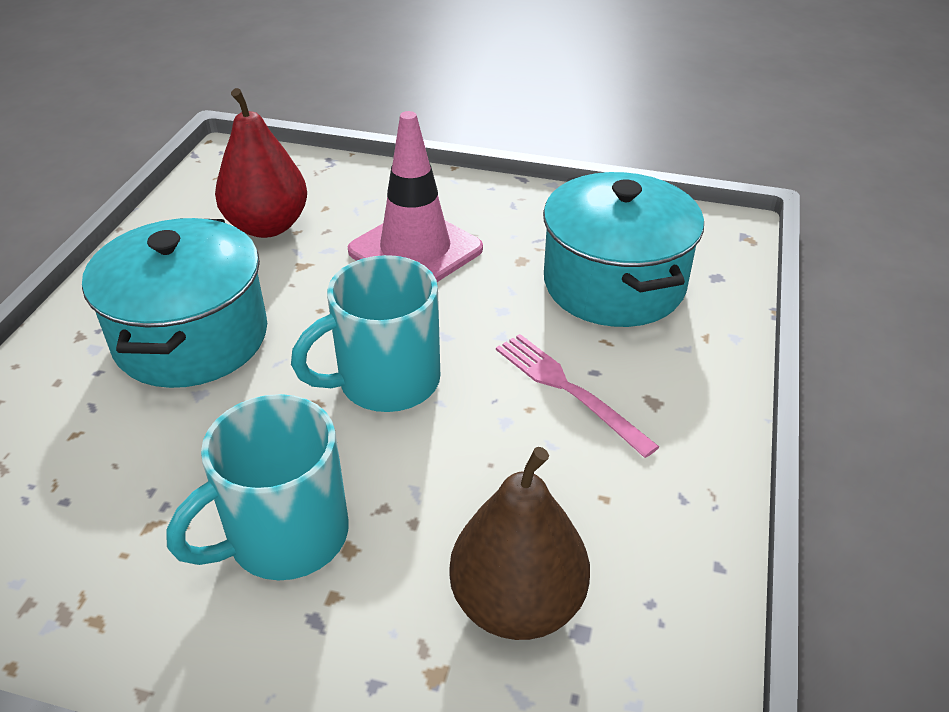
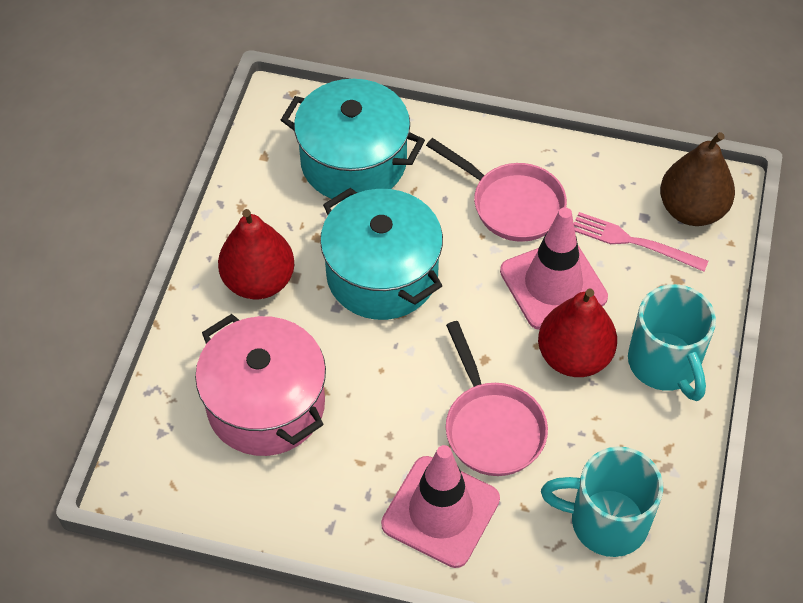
pink pan: none = 0 -> [426,138,567,242] [446,321,548,476] = 2
pink pot: none = 0 -> [195,314,326,456] = 1
pink traffic cone: [348,111,483,282] = 1 -> [381,445,500,568] [500,207,608,330] = 2
red pear: [215,88,307,238] = 1 -> [218,209,294,299] [538,288,617,377] = 2

